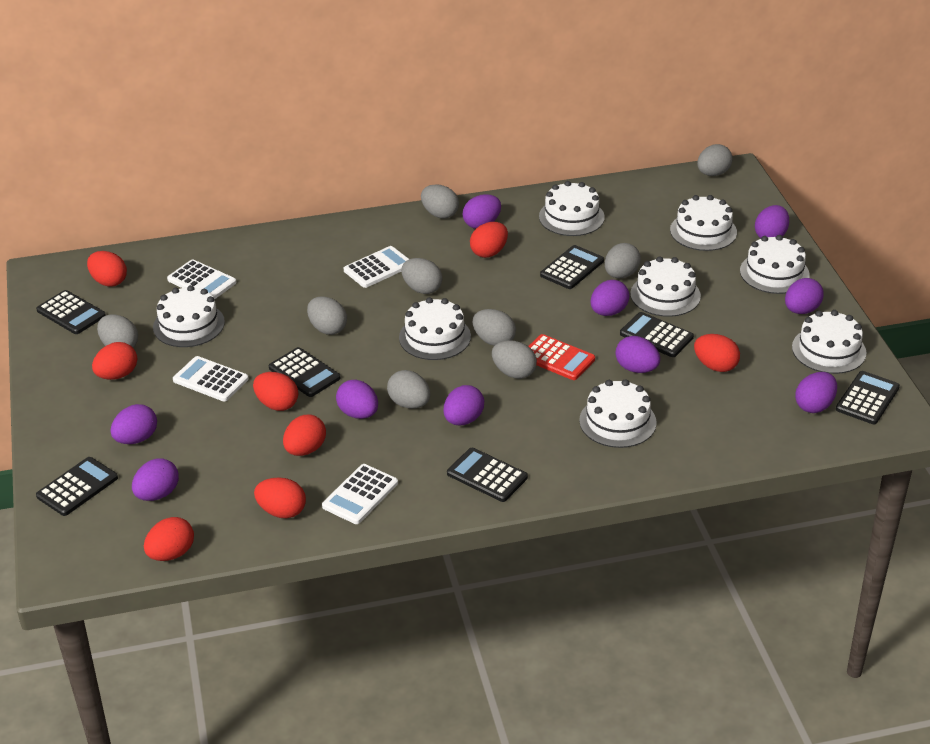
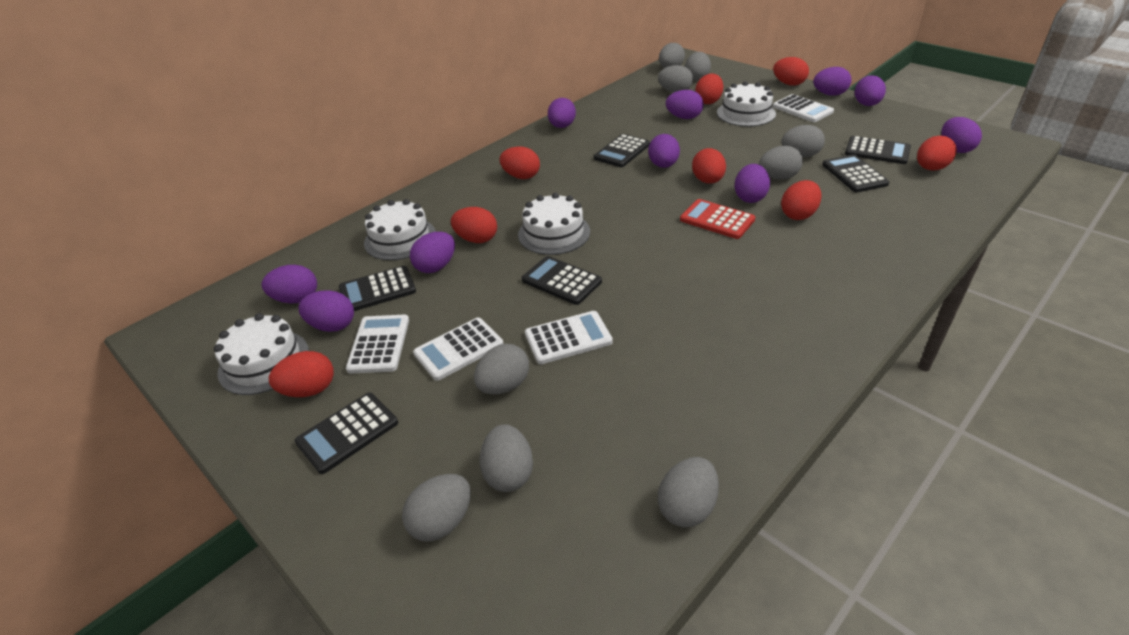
black calculator: [36,290,106,334] [36,457,118,516] [269,347,341,397] [447,448,528,502] [540,245,604,289] [620,312,694,357] [836,371,900,424] = 7 -> [295,393,398,474] [339,266,416,311] [522,256,602,305] [594,134,650,167] [822,154,889,192] [845,136,911,164] = 6
white cake: [153,285,225,347] [399,297,471,360] [539,181,605,236] [579,379,657,448] [630,256,701,317] [670,195,737,251] [740,235,810,294] [792,310,866,374] = 8 -> [214,313,309,395] [364,199,436,260] [518,193,590,255] [717,81,776,127] = 4

